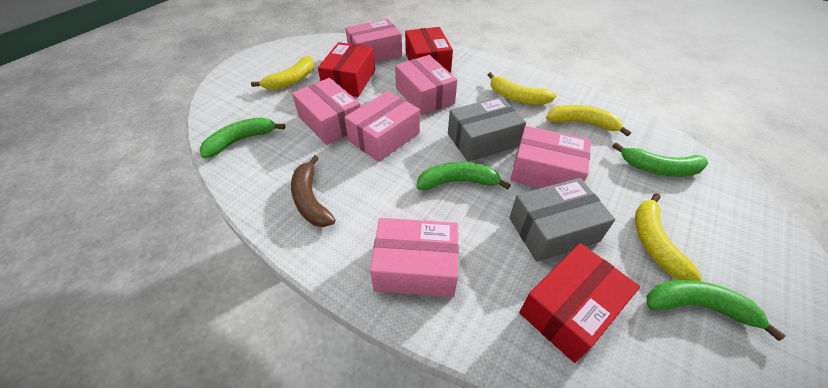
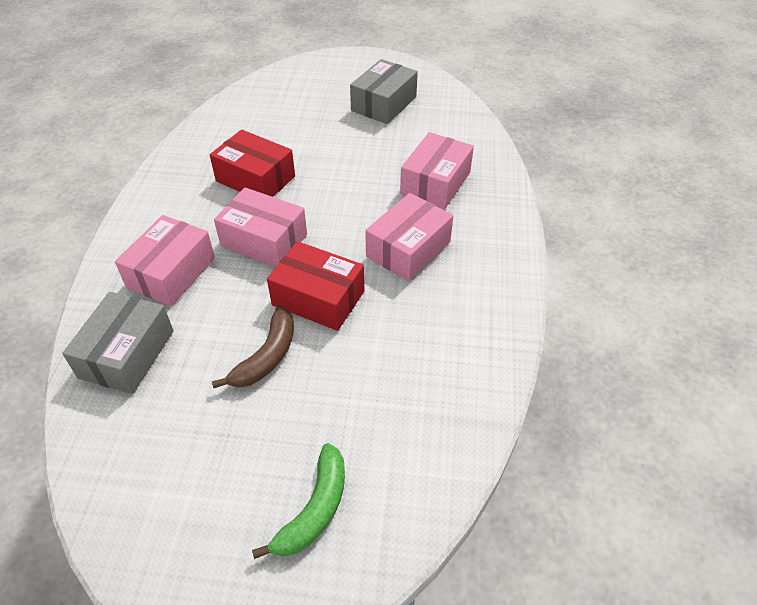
green banana: [199,117,285,158] [416,162,511,190] [612,142,708,177] [647,280,786,341] = 4 -> [252,443,345,559] = 1
pink box: [292,78,361,145] [344,91,420,162] [345,19,402,63] [370,218,459,297] [395,55,458,115] [510,126,591,188] = 6 -> [115,215,215,306] [214,188,307,267] [365,193,453,281] [400,132,474,209] = 4
red box: [318,42,375,97] [405,27,453,73] [519,243,640,363] = 3 -> [210,130,295,197] [267,241,365,331] = 2
yellow banana: [251,56,314,90] [488,72,557,105] [546,105,631,136] [635,193,702,281] = 4 -> none = 0

